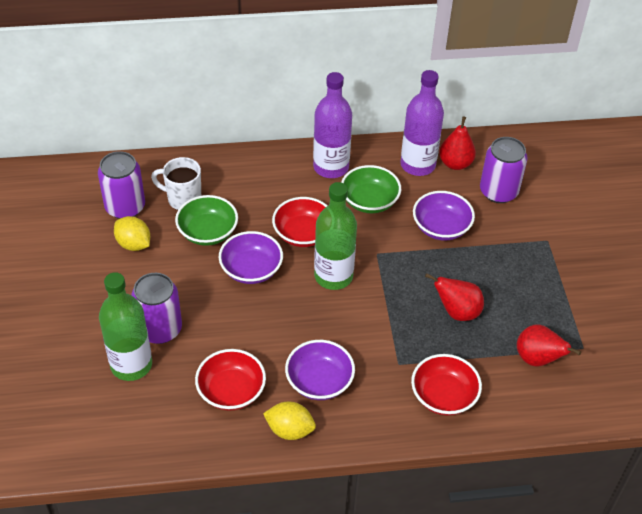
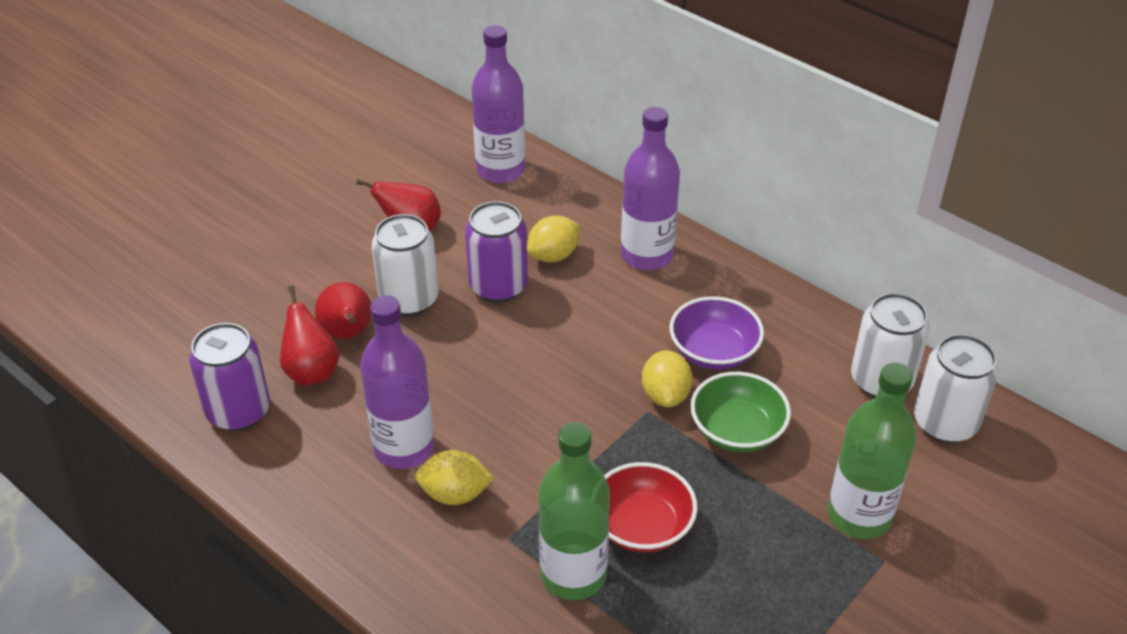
green bowl: [175,195,238,246] [341,165,401,213] = 2 -> [690,372,791,452] = 1
purple bottle: [313,72,352,178] [400,70,444,176] = 2 -> [360,295,434,469] [471,25,525,183] [621,107,680,270] = 3
purple bowl: [219,231,283,284] [285,340,355,400] [413,191,475,241] = 3 -> [669,296,764,370] = 1
purple can: [98,151,145,219] [131,273,182,344] [480,137,528,203] = 3 -> [189,323,270,431] [465,201,528,302] = 2
red bowl: [195,349,266,411] [272,197,328,247] [411,354,482,416] = 3 -> [604,462,698,552] = 1
white can: none = 0 -> [372,214,439,316] [851,293,930,398] [914,334,998,443] = 3
white mug: [151,157,201,210] = 1 -> none = 0
yellow lemon: [114,216,150,251] [263,402,316,440] = 2 -> [415,450,494,505] [527,215,580,262] [642,350,693,407] = 3

